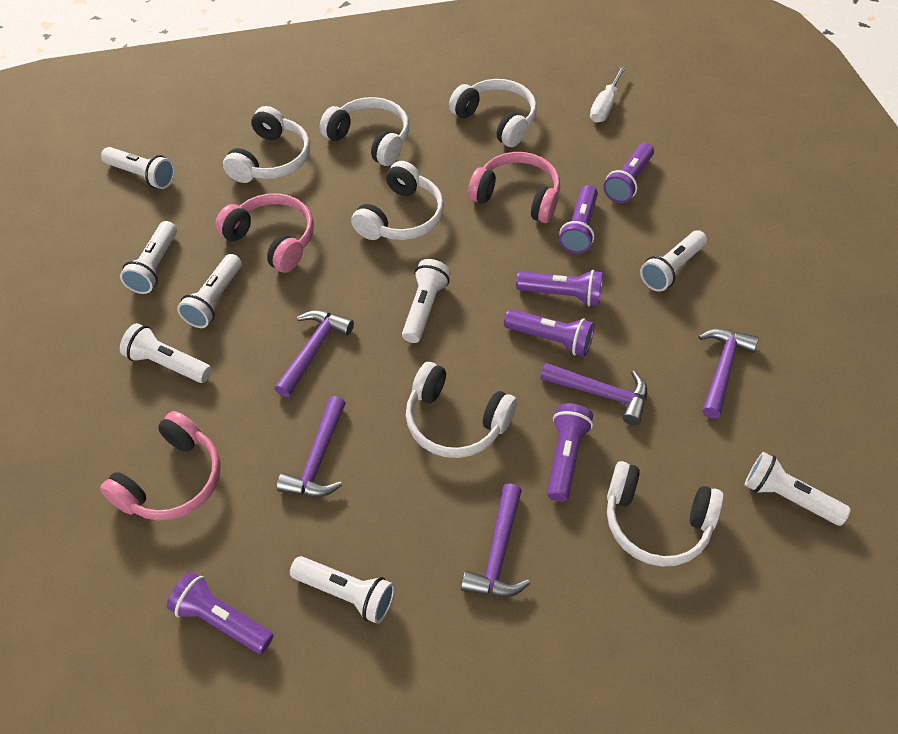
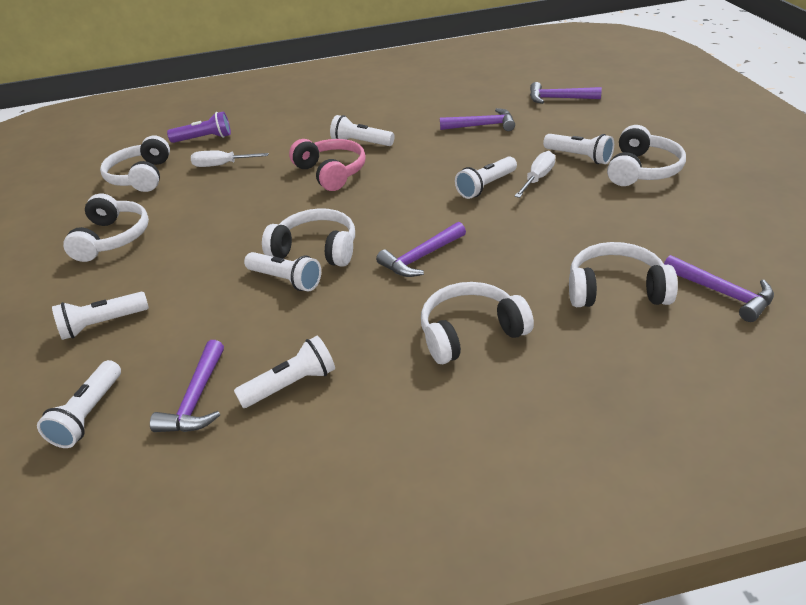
pink headphones: [100,411,221,521] [215,193,314,273] [468,152,560,223] = 3 -> [289,139,366,191] = 1
purple flashlight: [167,572,273,654] [504,309,594,357] [516,270,603,306] [547,403,593,502] [559,185,598,254] [603,143,654,203] = 6 -> [167,111,231,143] = 1
white flashlight: [101,147,175,189] [120,221,177,294] [120,323,212,383] [177,254,242,328] [290,556,395,624] [402,259,451,343] [640,230,707,292] [745,452,851,526] = 8 -> [37,360,121,448] [52,292,149,340] [234,336,335,408] [244,252,321,291] [330,115,395,146] [455,156,517,199] [543,134,614,164] = 7
white screwdriver: [590,65,626,123] = 1 -> [191,151,269,167] [514,151,555,198] = 2

